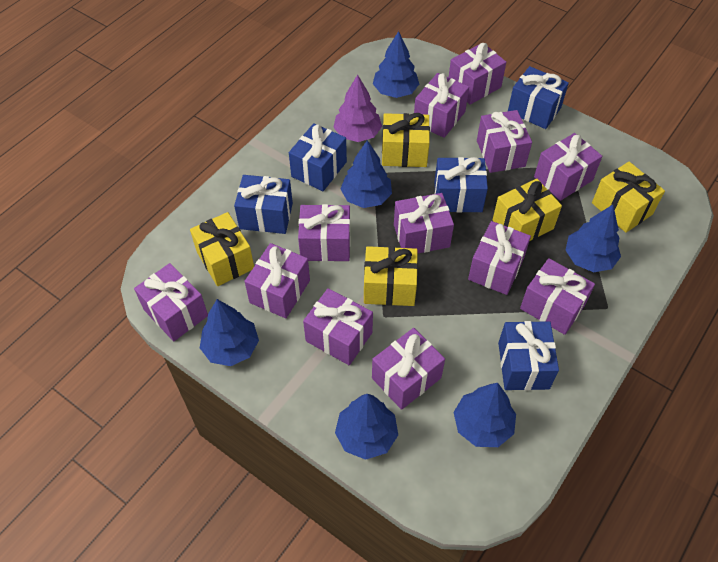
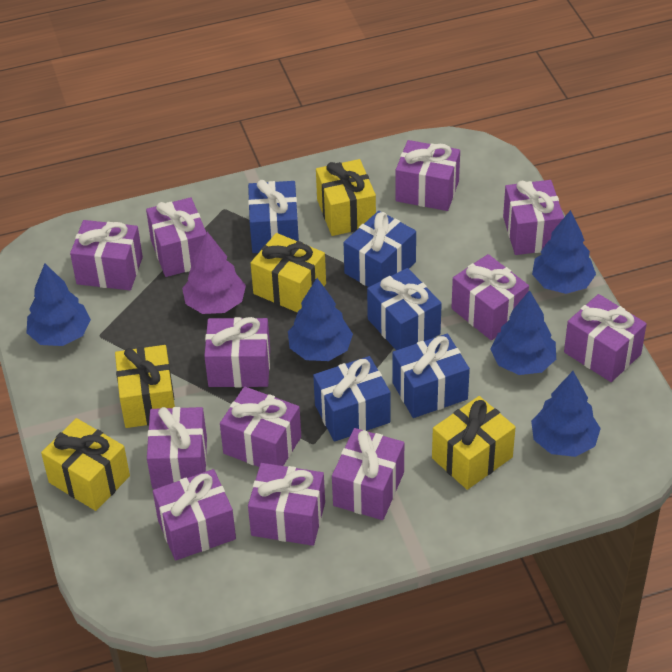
blue tree: [200,299,259,366] [335,394,398,460] [340,140,392,208] [373,31,419,98] [454,383,516,447] [566,205,621,272] = 6 -> [27,263,91,346] [288,278,353,361] [490,290,556,375] [531,371,601,457] [532,210,596,294] = 5

